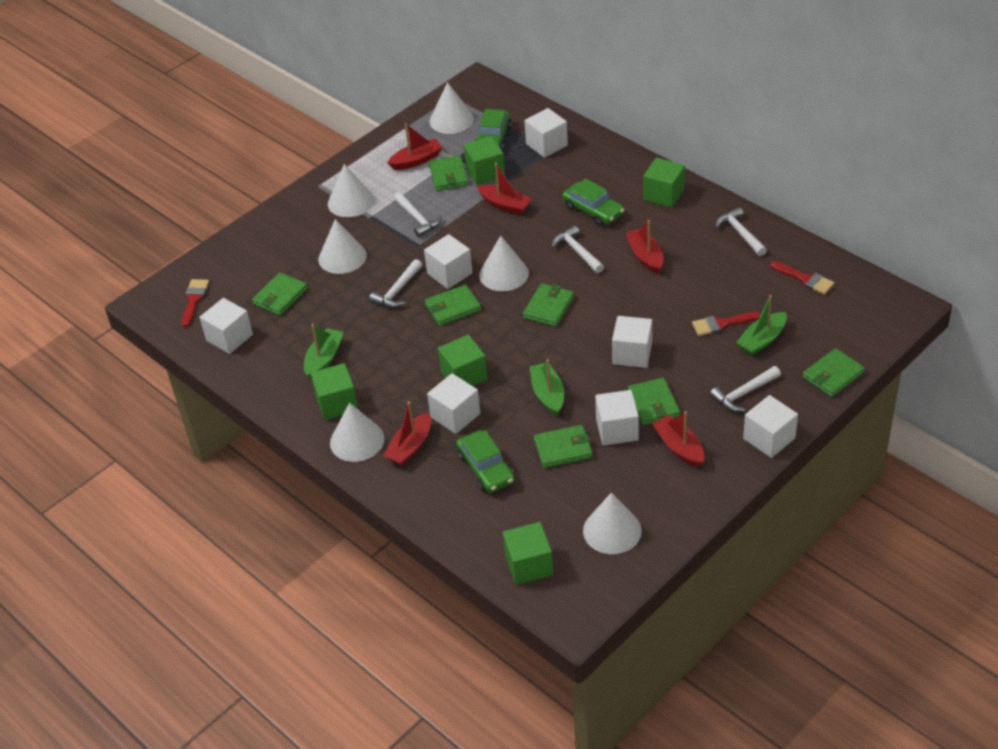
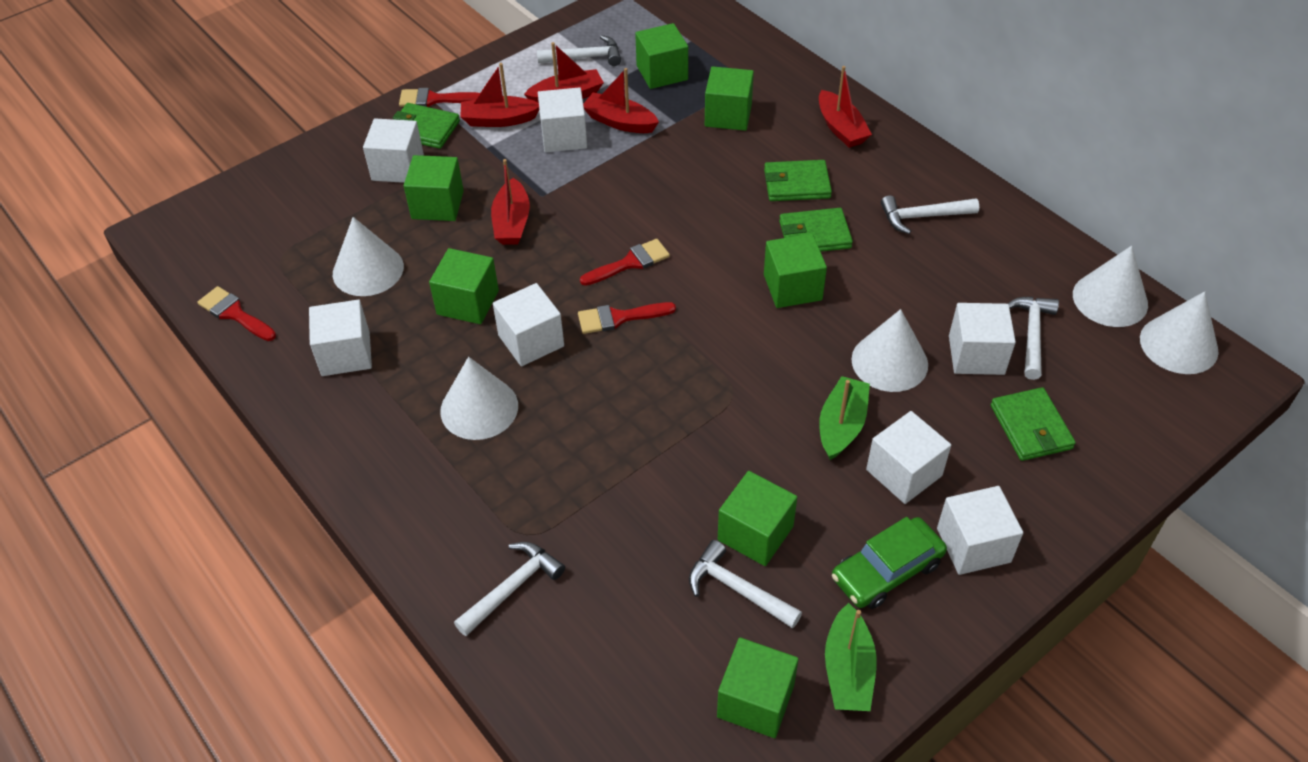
green boat: [304,324,344,380] [530,359,564,416] [736,295,787,356] = 3 -> [819,376,870,460] [825,603,877,711] = 2
green car: [456,430,515,493] [475,109,512,151] [562,178,624,226] = 3 -> [832,517,947,609] = 1
green cube: [311,363,358,420] [438,335,488,386] [464,136,505,185] [503,522,553,585] [643,158,685,208] = 5 -> [404,155,464,221] [429,248,499,324] [635,23,688,89] [705,66,754,131] [717,637,799,738] [718,471,797,566] [764,233,827,308] = 7
green wallet: [252,273,308,315] [425,284,481,326] [429,155,469,191] [523,283,574,327] [534,425,593,468] [628,378,680,425] [802,348,865,397] = 7 -> [393,103,460,149] [764,160,832,201] [779,208,853,252] [991,387,1076,461] = 4
red brush: [181,279,209,327] [692,312,761,336] [770,261,834,295] = 3 -> [198,286,276,341] [399,88,480,107] [578,302,676,334] [580,239,670,286] = 4
white cone: [318,219,367,274] [328,164,374,217] [330,403,384,462] [429,82,474,134] [479,236,529,291] [583,492,642,554] = 6 -> [333,217,404,296] [440,357,518,440] [851,309,928,392] [1073,246,1148,327] [1140,291,1219,374] = 5

